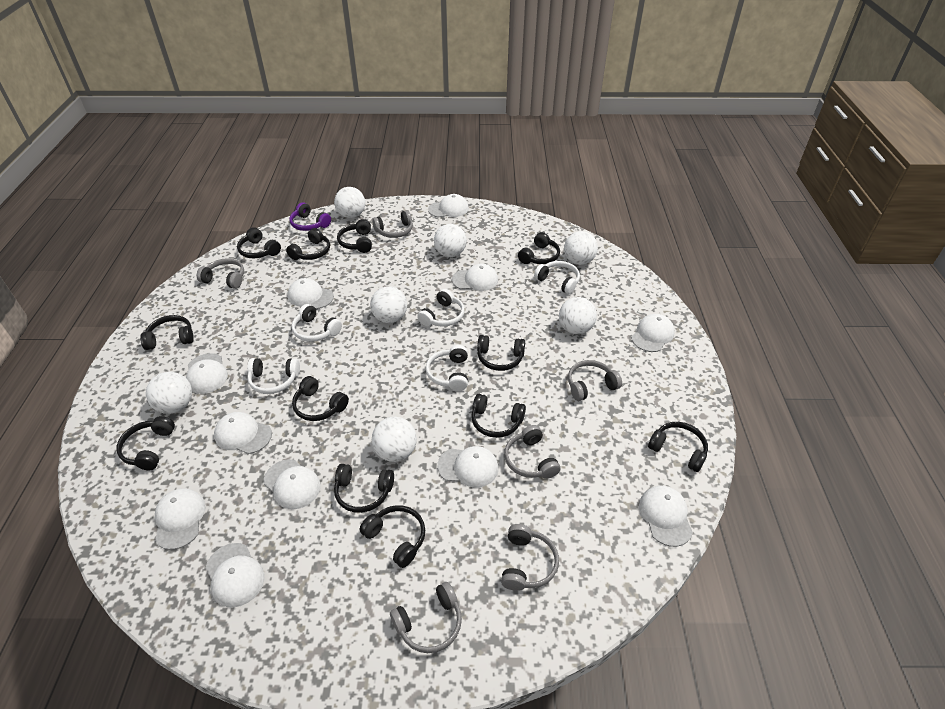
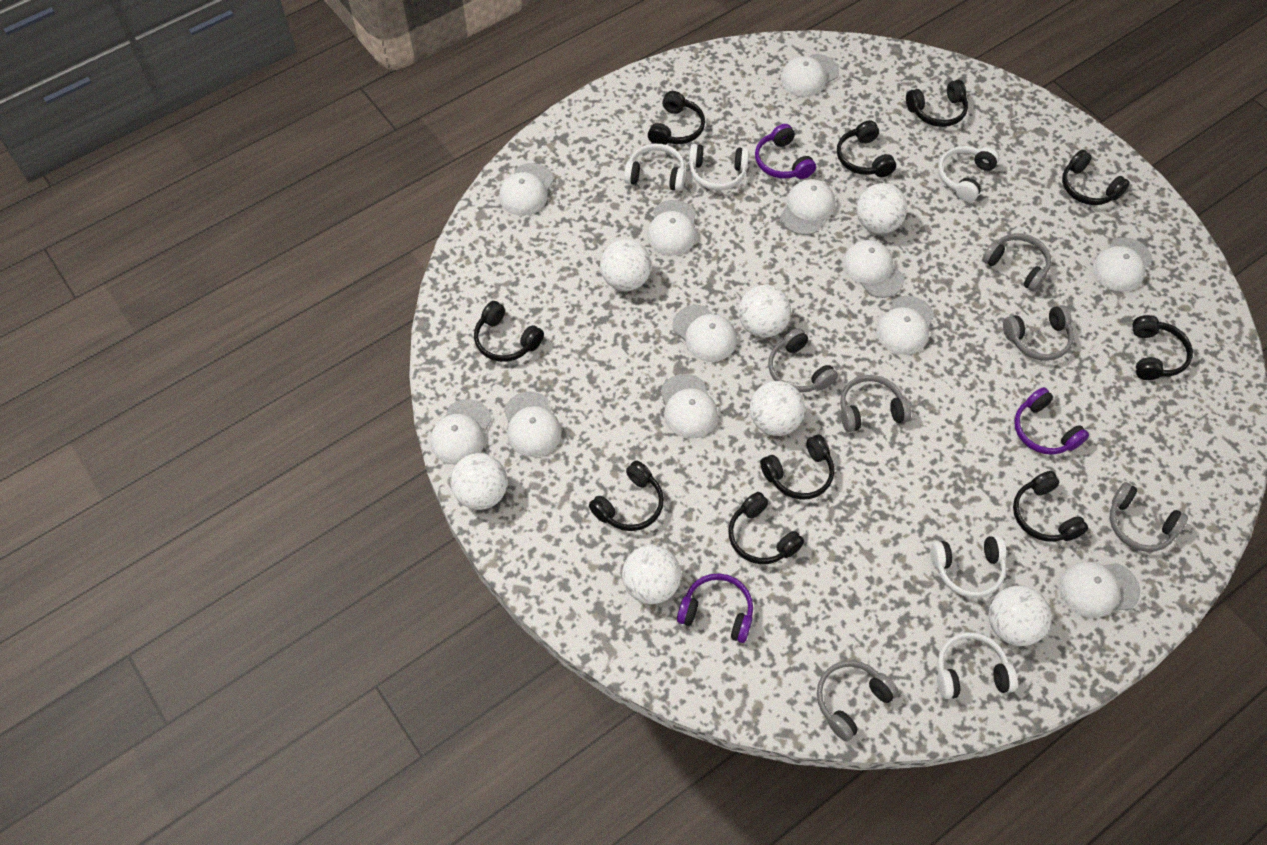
black headphones: [116,416,175,470] [140,315,194,350] [237,227,281,258] [286,228,330,260] [292,376,349,421] [334,464,394,513] [337,219,372,253] [360,505,425,568] [471,394,526,438] [477,335,525,371] [518,232,560,264] [648,422,708,472] = 12 -> [474,301,544,362] [589,461,664,531] [648,91,705,145] [728,492,804,564] [760,435,834,500] [837,120,896,177] [906,80,968,127] [1013,471,1088,542] [1062,150,1130,205] [1132,315,1193,380] = 10
purple headphones: [289,202,331,231] = 1 -> [677,573,753,643] [755,124,816,179] [1014,387,1089,455] = 3
white cap: [155,488,205,550] [186,353,228,394] [206,543,264,607] [214,412,272,454] [264,459,320,509] [288,278,334,309] [428,194,469,218] [437,446,498,488] [452,264,498,291] [631,314,675,352] [639,486,693,547] = 11 -> [431,399,492,465] [499,163,554,216] [504,392,562,457] [647,200,697,255] [660,374,718,439] [673,305,737,362] [780,54,839,97] [780,179,835,235] [843,240,905,298] [877,296,934,355] [1059,562,1140,618] [1093,237,1152,291] = 12

